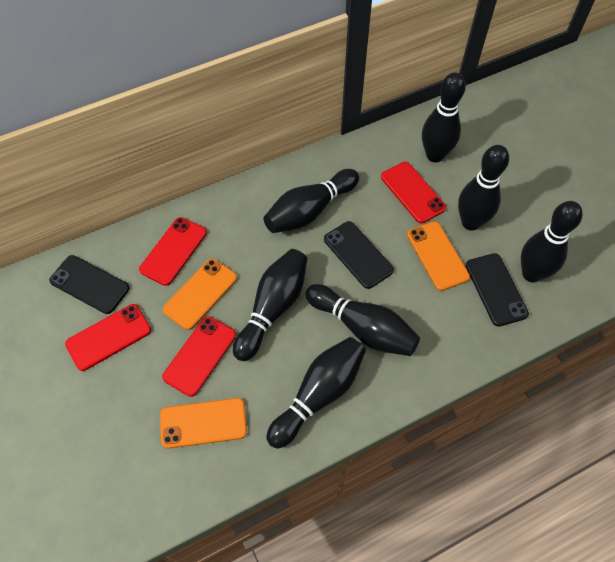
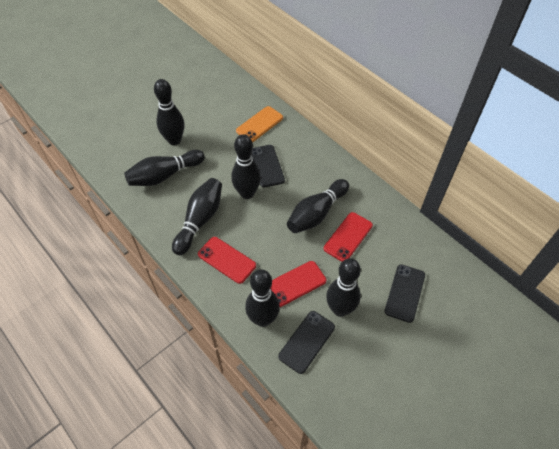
orange phone: [160,398,247,449] [163,259,237,330] [407,221,470,291] = 3 -> [236,106,283,142] = 1
red phone: [65,304,151,371] [139,217,207,286] [162,316,236,397] [381,162,446,223] = 4 -> [198,237,256,284] [270,261,326,307] [324,212,373,262] = 3

